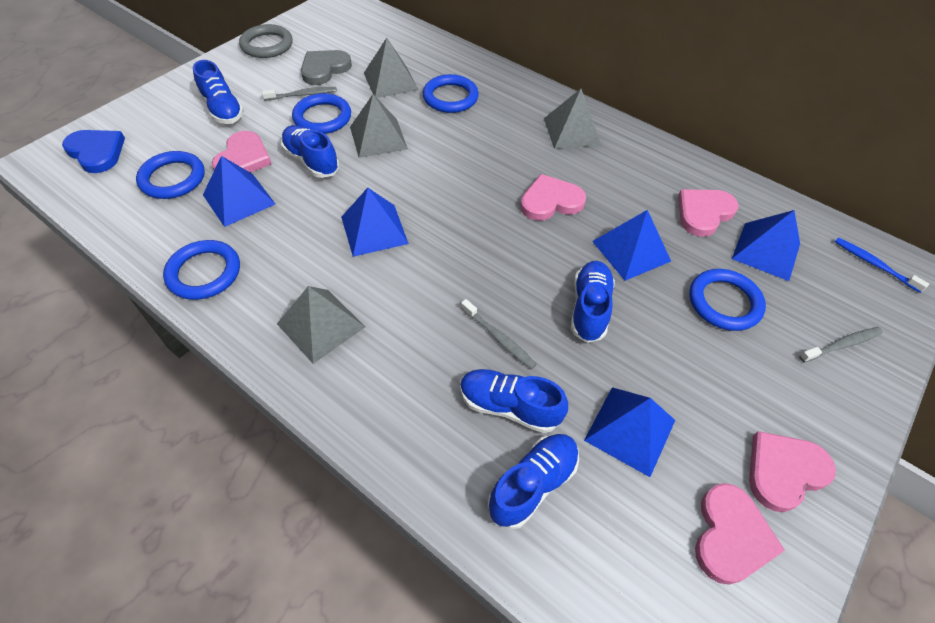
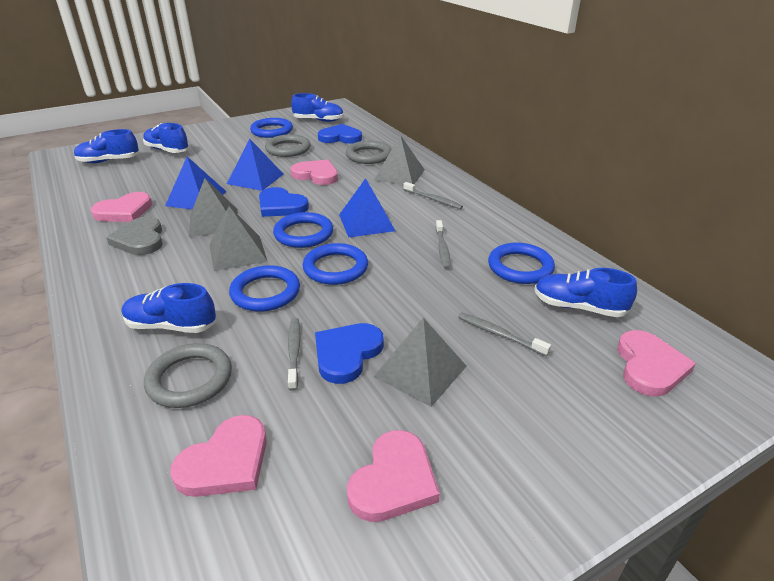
blue heart: [62,130,125,173] = 1 -> [259,187,309,217] [315,323,384,384] [318,124,362,144] = 3
blue pyramid: [203,156,275,227] [341,188,409,257] [584,387,675,477] [592,210,671,281] [732,210,800,281] = 5 -> [165,157,227,210] [227,138,284,191] [339,178,395,238] = 3
blue toothbrush: [835,237,929,293] = 1 -> none = 0
grey ring: [239,24,292,58] = 1 -> [144,343,232,408] [265,134,311,157] [346,141,392,164] = 3
grey toothbrush: [262,87,337,101] [461,299,537,369] [799,327,883,362] = 3 -> [288,318,301,391] [403,182,463,209] [436,220,451,269] [458,312,551,356] = 4

